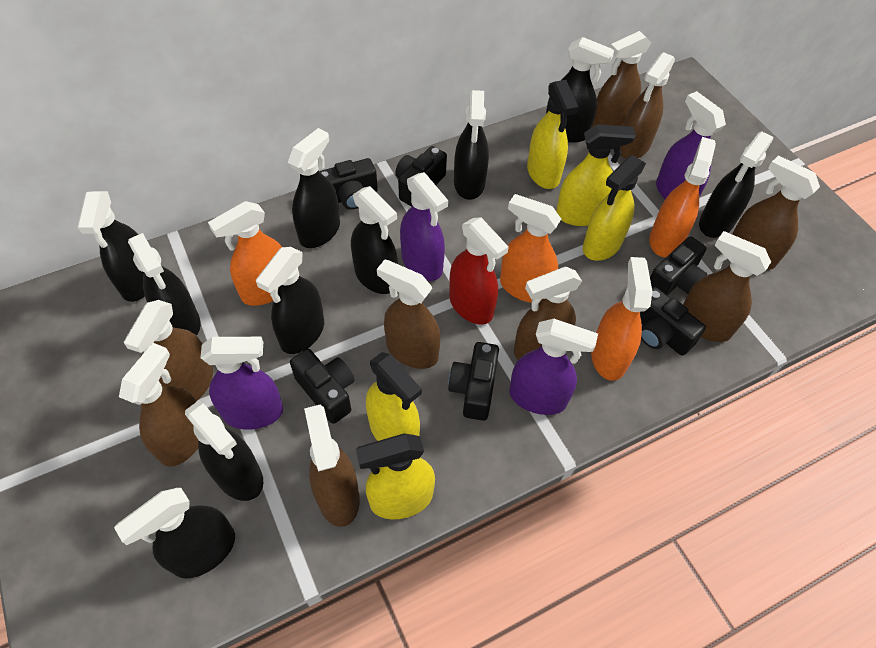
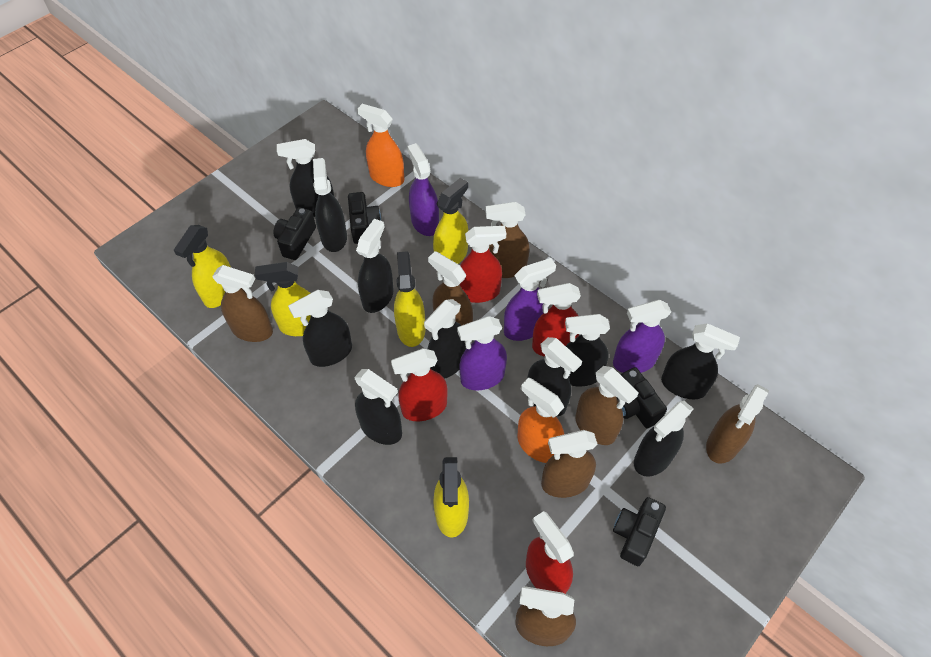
black camera: [290,349,354,424] [319,158,378,210] [395,146,447,207] [448,342,499,421] [640,287,706,356] [650,236,707,295] = 6 -> [273,207,316,260] [348,192,381,244] [613,497,666,566] [617,367,667,428] = 4
brown spray bottle: [119,343,199,467] [124,300,213,401] [304,405,360,527] [377,260,441,369] [514,267,582,360] [592,31,651,127] [620,52,675,159] [683,231,771,342] [732,155,820,270] = 9 -> [212,265,273,342] [428,251,473,325] [485,202,530,278] [516,586,576,646] [541,430,597,498] [576,366,639,445] [706,384,769,464] = 7
orange spray bottle: [208,201,282,306] [500,194,561,303] [591,257,652,381] [649,137,716,257] = 4 -> [357,104,404,187] [517,378,564,463] = 2
red spray bottle: [449,217,509,325] = 1 -> [391,348,448,421] [460,226,506,303] [526,511,574,594] [532,283,581,357] = 4

